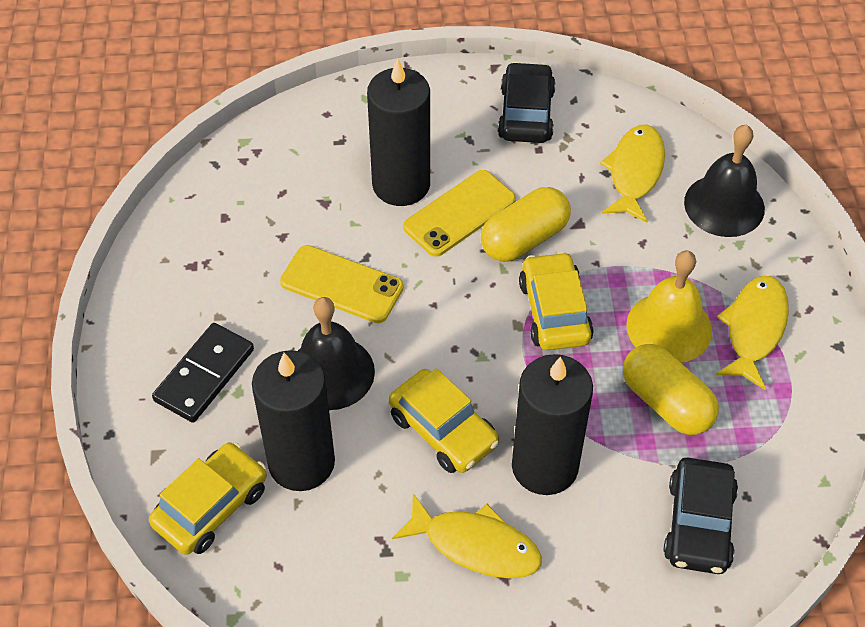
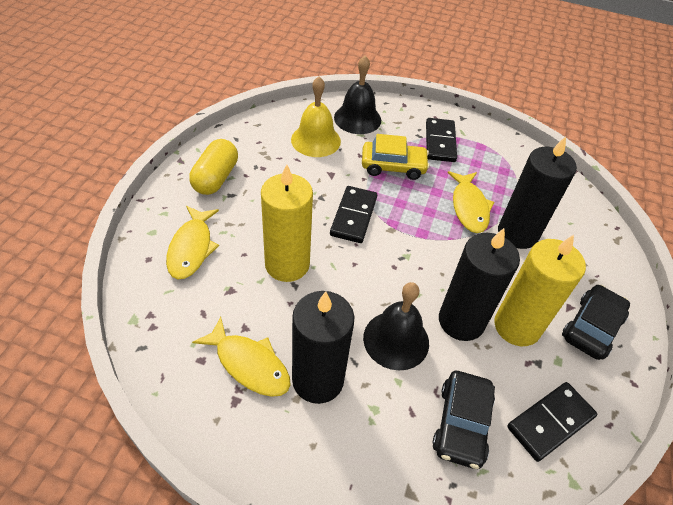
black domino: [152,323,254,423] = 1 -> [330,186,377,243] [426,118,457,162] [507,382,597,462] = 3
yellow candle: none = 0 -> [261,164,313,282] [494,235,586,346] = 2
yellow capsule: [481,187,571,262] [623,344,719,435] = 2 -> [189,139,238,195] = 1
yellow car: [149,442,267,555] [389,368,499,473] [519,252,594,350] = 3 -> [362,134,429,180] = 1
yellow phone: [280,245,404,323] [403,170,516,257] = 2 -> none = 0

